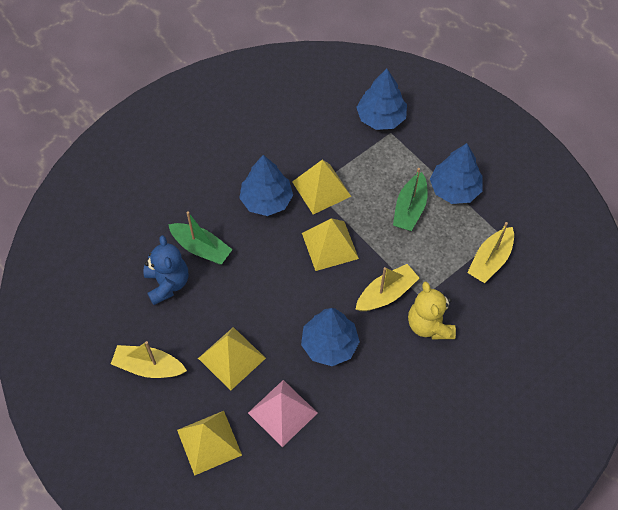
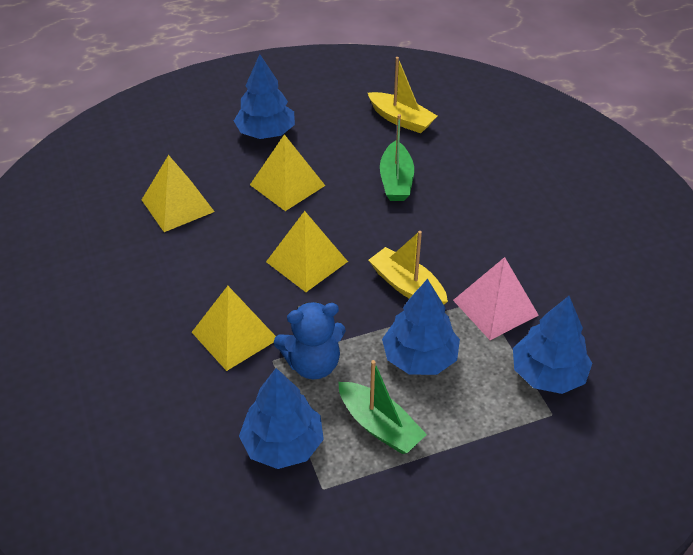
yellow boat: [111,341,187,378] [356,264,419,311] [467,222,514,283] = 3 -> [368,57,437,133] [369,231,448,304] = 2
yellow teddy bear: [408,282,456,339] = 1 -> none = 0

